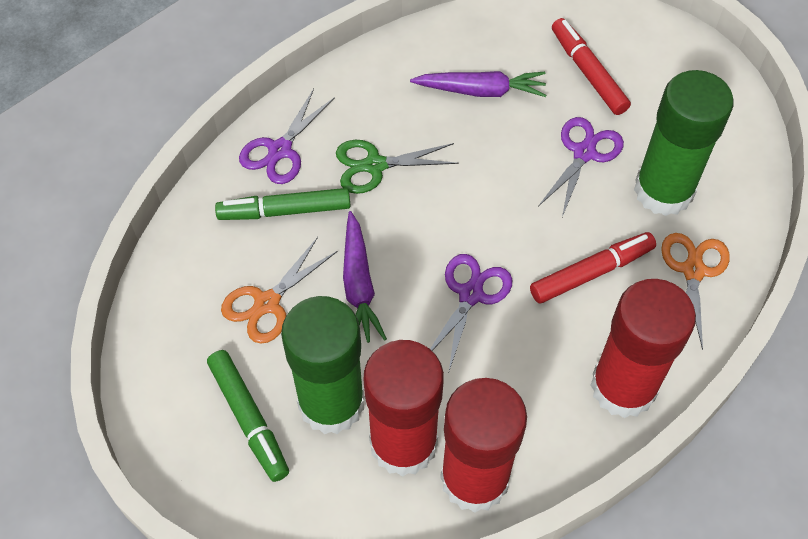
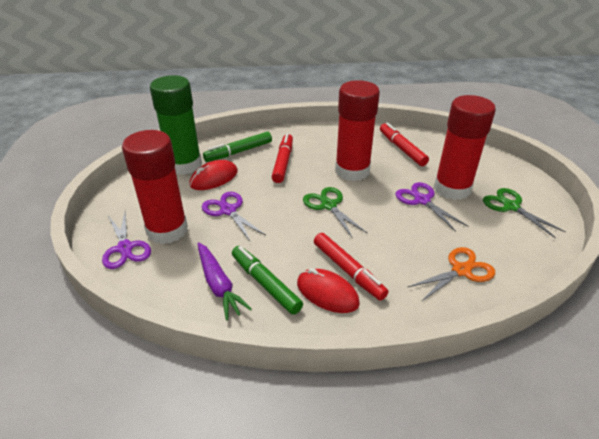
green glue stick: [281,296,364,434] [634,70,734,216] = 2 -> [150,75,202,175] = 1
green scissors: [336,140,459,194] = 1 -> [303,187,367,239] [483,188,566,239] = 2
orange scissors: [221,237,338,344] [661,233,730,350] = 2 -> [408,247,495,302] = 1
purple carrot: [343,211,387,343] [410,71,546,97] = 2 -> [198,242,252,321] = 1
red marker: [530,232,656,303] [552,18,631,115] = 2 -> [272,133,293,183] [314,233,388,300] [380,122,429,166] = 3
red mouse: none = 0 -> [189,160,238,190] [297,268,360,313] = 2

